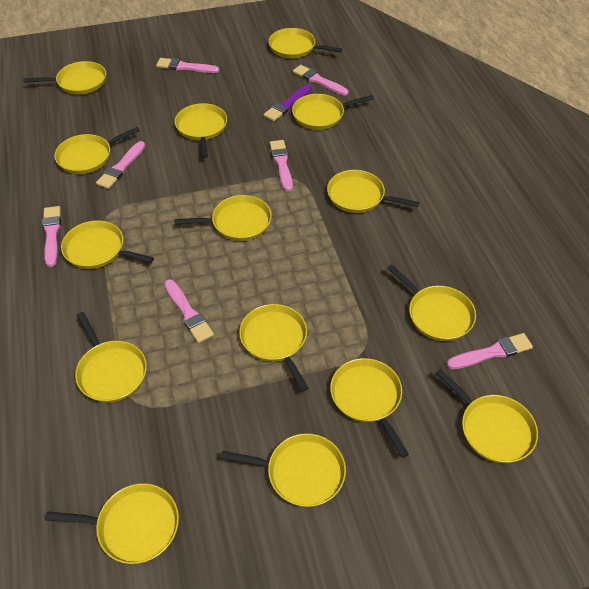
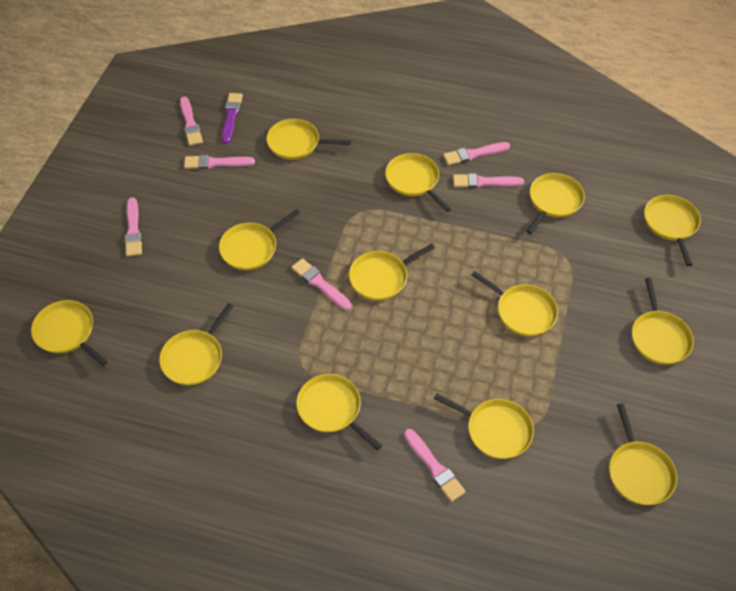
yellow pan: [23,61,106,94] [45,483,179,564] [54,127,140,174] [61,220,154,269] [75,312,147,403] [174,195,272,241] [175,103,227,158] [221,433,346,507] [239,304,308,391] [269,28,342,58] [292,94,374,130] [327,170,419,213] [330,358,409,458] [387,264,476,341] [435,369,538,463] = 15 -> [31,300,108,366] [159,303,233,385] [219,209,300,270] [266,119,351,160] [296,374,382,451] [349,244,435,301] [385,153,451,212] [434,393,534,459] [472,271,558,336] [526,173,585,234] [609,403,677,505] [632,278,694,365] [644,195,701,266] = 13

